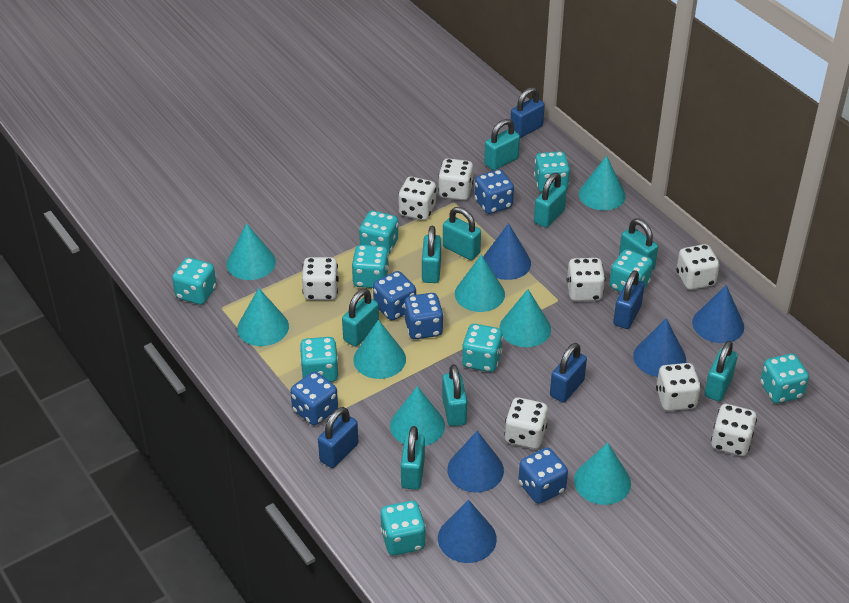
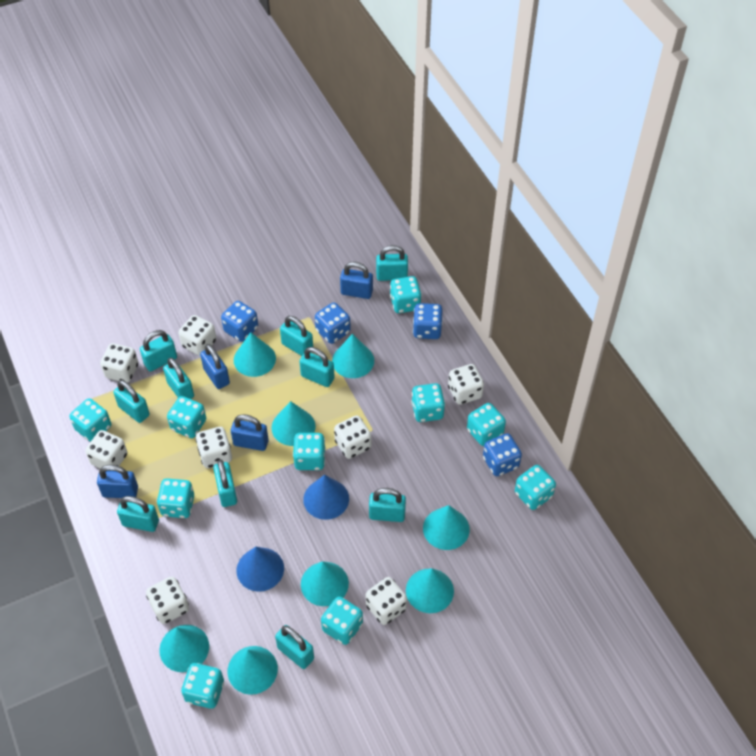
blue cone: [438,500,497,563] [447,431,504,492] [483,223,531,280] [633,318,686,377] [692,285,744,343] = 5 -> [237,547,284,592] [303,475,349,520] = 2
blue dice: [290,372,338,425] [373,271,416,320] [404,293,444,339] [474,169,514,214] [518,448,568,504] = 5 -> [221,301,258,342] [315,302,351,344] [413,303,443,339] [483,433,522,476] = 4
turquoise dice: [172,257,216,305] [300,337,338,382] [352,245,389,288] [359,211,398,254] [380,501,426,555] [462,324,503,372] [534,151,570,192] [609,249,653,292] [760,354,809,403] = 9 -> [69,399,111,442] [157,478,194,518] [167,396,206,438] [181,663,224,709] [293,433,326,470] [321,596,363,645] [390,276,422,313] [411,383,445,422] [467,403,506,446] [515,465,556,510] = 10
turquoise padlock: [342,288,379,347] [401,426,425,490] [422,226,441,283] [442,364,467,426] [443,207,481,260] [484,119,520,170] [534,173,567,228] [619,219,658,270] [704,341,738,401] = 9 -> [113,380,150,423] [117,496,159,532] [140,330,177,371] [163,358,194,399] [213,459,237,507] [275,625,314,669] [280,316,313,356] [299,347,335,387] [369,488,406,522] [376,245,408,281] = 10

